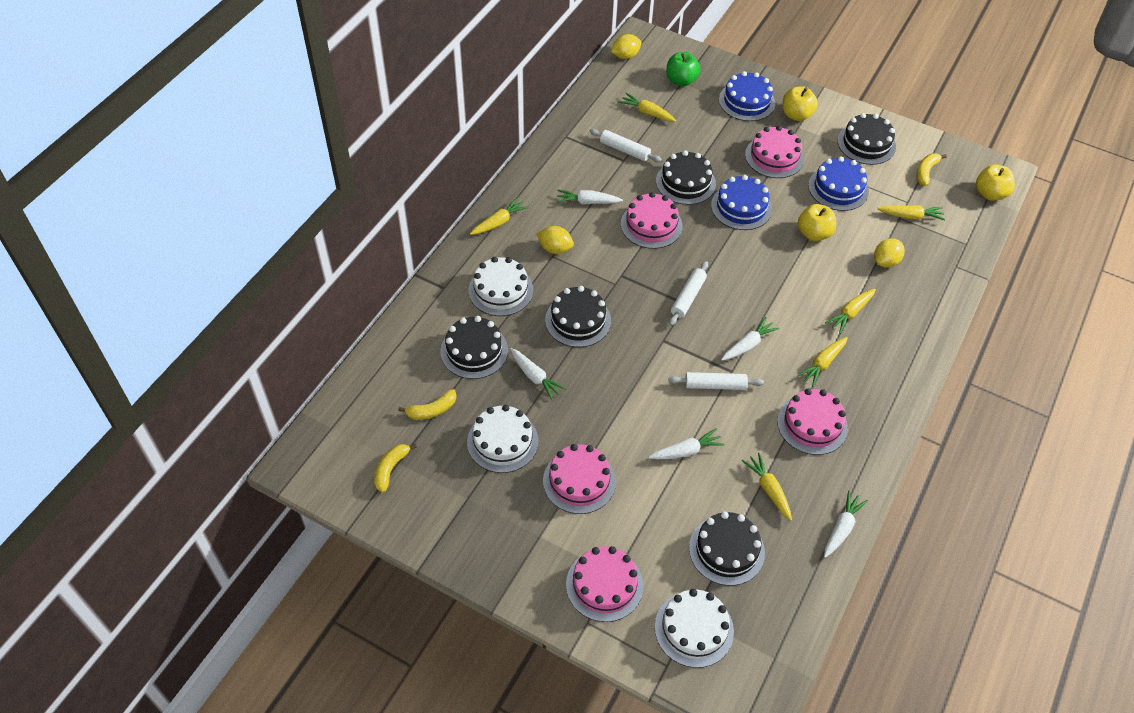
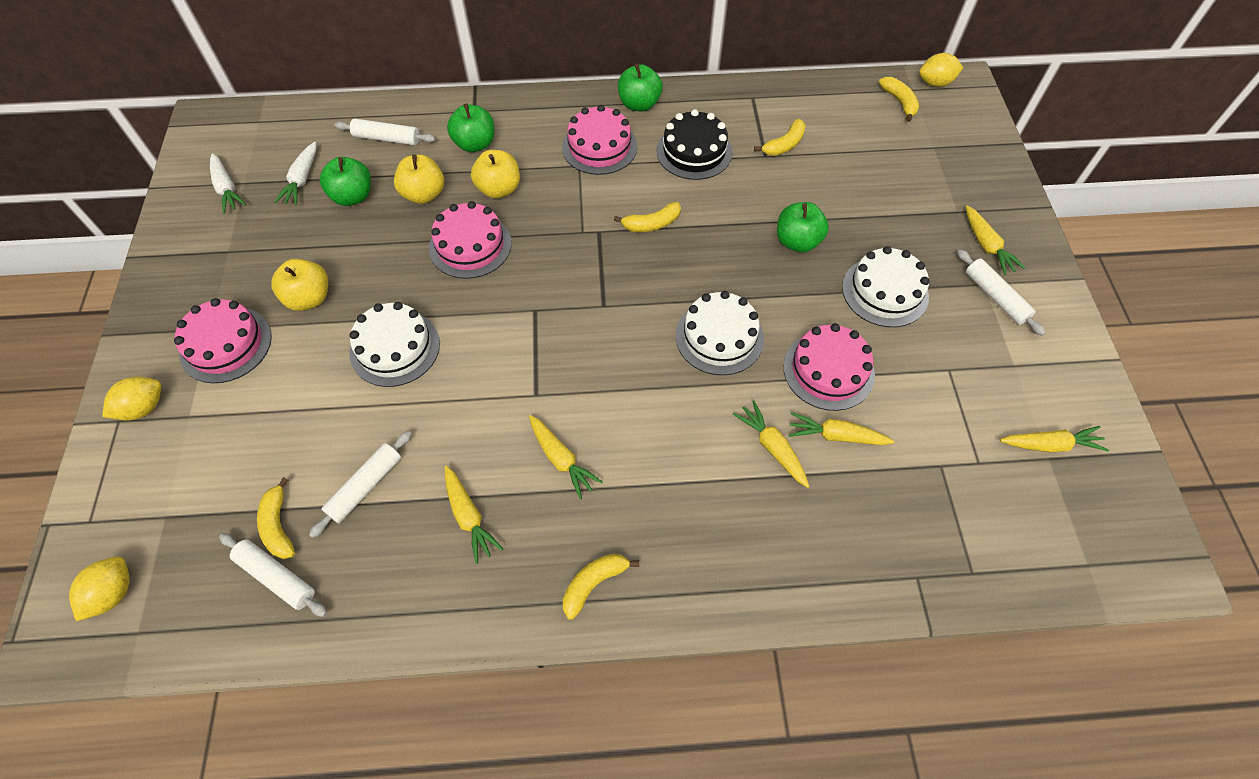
black cake: [440,316,508,379] [545,286,611,347] [656,150,716,205] [689,511,765,586] [837,113,896,165] = 5 -> [657,109,732,180] = 1
blue cake: [711,175,772,230] [719,71,775,121] [808,156,869,211] = 3 -> none = 0
green apple: [666,52,700,86] = 1 -> [320,157,371,206] [447,104,494,152] [618,64,663,112] [777,202,829,252] = 4
pink cake: [543,444,616,514] [566,546,643,622] [621,192,682,249] [745,126,804,178] [777,389,848,455] = 5 -> [174,298,272,383] [429,201,512,279] [562,105,638,175] [783,323,875,411] = 4
white carrot: [510,348,566,400] [556,190,623,204] [649,428,725,459] [721,317,780,361] [824,491,868,558] = 5 -> [210,153,246,214] [275,142,316,205] = 2
white rolling pin: [590,129,662,162] [669,261,708,326] [669,372,764,390] = 3 -> [219,533,327,617] [309,431,412,538] [335,119,436,145] [957,249,1046,336] = 4
yellow banana: [374,444,417,493] [398,389,457,420] [916,154,947,186] = 3 -> [257,477,295,559] [563,554,639,620] [614,202,681,232] [754,119,806,156] [879,77,919,122] = 5

